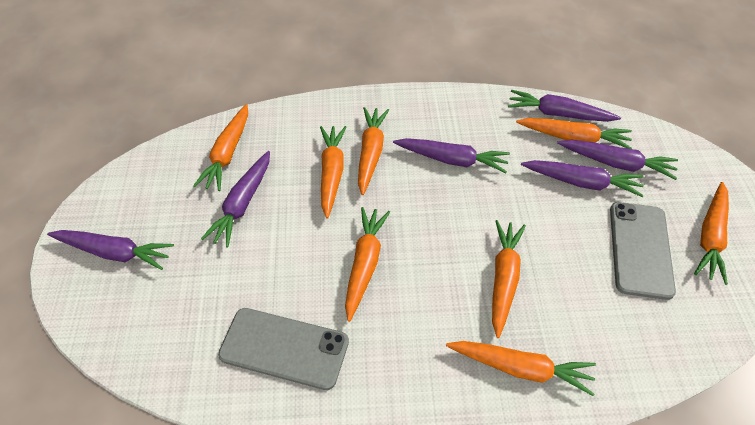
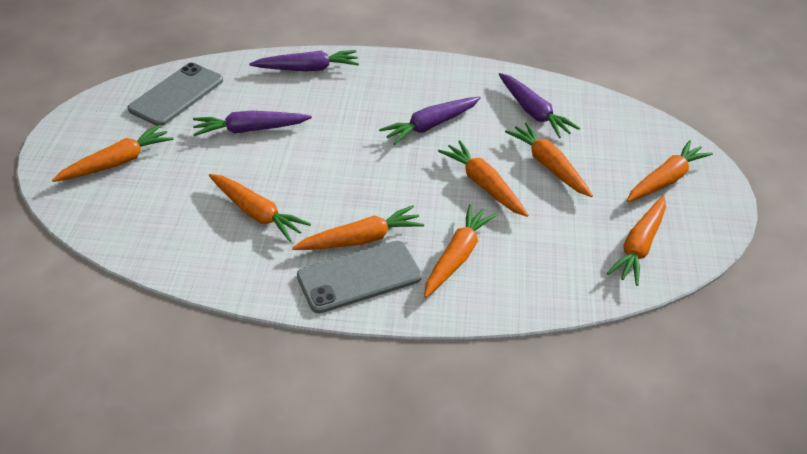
purple carrot: [47,230,174,270] [201,151,270,247] [393,138,510,173] [508,90,621,122] [521,160,644,197] [557,140,678,180] = 6 -> [193,111,312,136] [249,50,359,72] [379,97,481,145] [499,73,580,138] = 4

